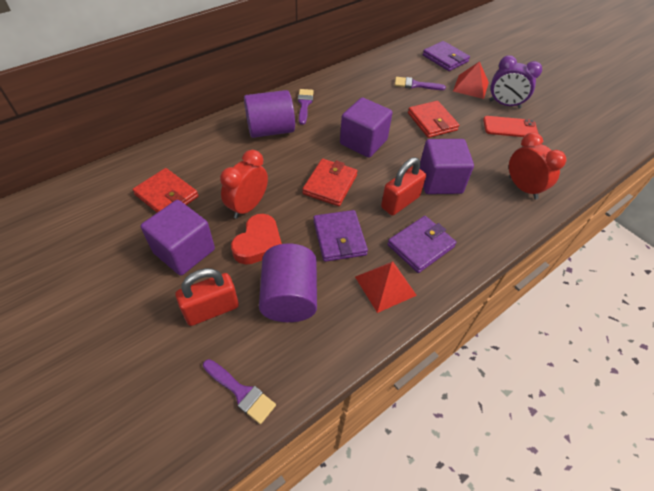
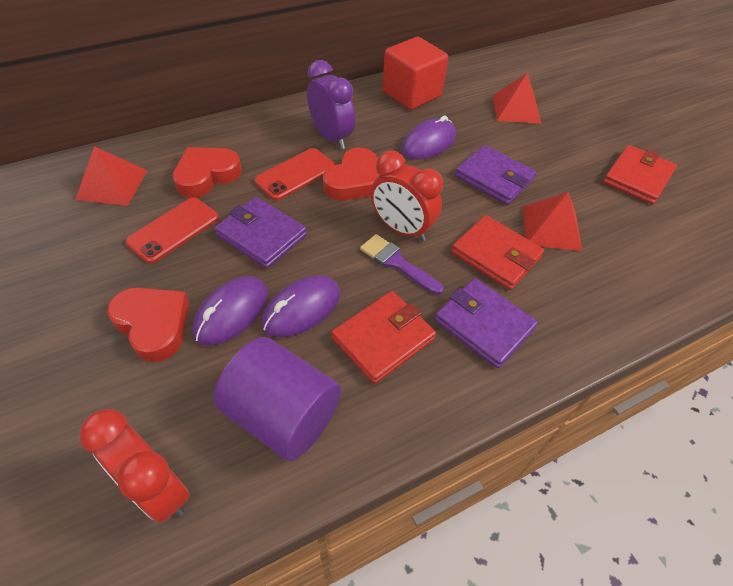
purple brush: [203,359,276,424] [298,89,314,125] [395,77,446,90] = 3 -> [360,234,444,295] = 1
purple cube: [141,200,215,275] [340,97,392,158] [420,139,474,194] = 3 -> none = 0
purple cylinder: [244,90,295,138] [259,244,317,322] = 2 -> [213,337,341,461] = 1
purple mouse: none = 0 -> [192,276,268,345] [262,275,340,337] [402,115,456,159] = 3
red cube: none = 0 -> [382,37,448,110] = 1
red heart: [231,214,282,265] = 1 -> [107,288,190,362] [172,147,242,198] [323,148,381,201] = 3
red padlock: [175,268,239,326] [381,157,426,216] = 2 -> none = 0
red phone: [483,116,538,137] = 1 -> [125,197,219,264] [254,148,335,200] = 2
red pyramid: [355,261,417,313] [453,61,489,99] = 2 -> [75,146,148,206] [493,73,542,124] [523,192,582,251] = 3

